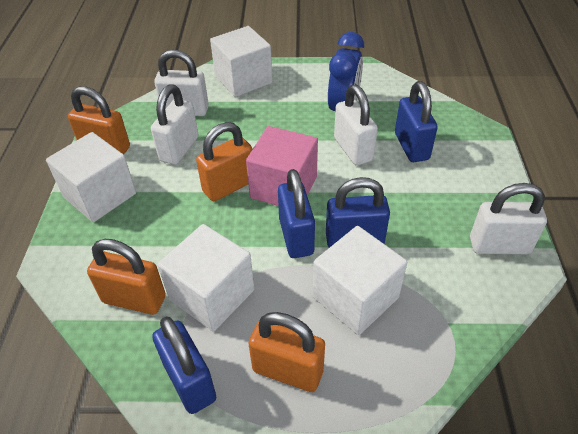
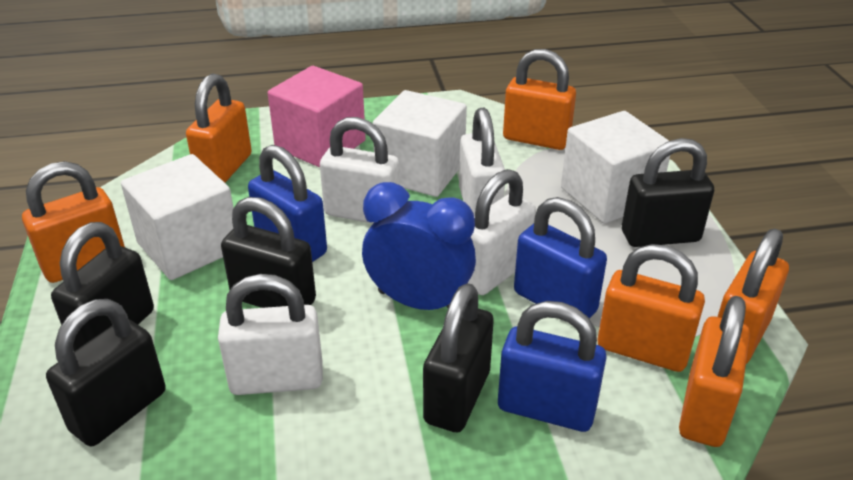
black padlock: none = 0 -> [46,299,165,446] [51,222,154,351] [221,197,316,308] [423,283,494,433] [622,138,714,247] = 5
blue padlock: [152,317,216,414] [278,169,315,258] [326,177,390,248] [395,81,438,162] = 4 -> [248,145,327,262] [498,301,607,432] [514,197,607,318] = 3
orange padlock: [68,86,130,154] [87,239,166,315] [196,122,252,201] [249,312,325,392] = 4 -> [22,161,125,283] [186,73,252,183] [503,49,576,150] [598,244,705,372] [679,296,750,447] [718,229,789,364] = 6
white cube: [46,132,136,222] [158,224,254,331] [210,26,273,97] [313,226,407,335] = 4 -> [121,154,234,280] [373,90,467,197] [561,111,670,224] = 3

